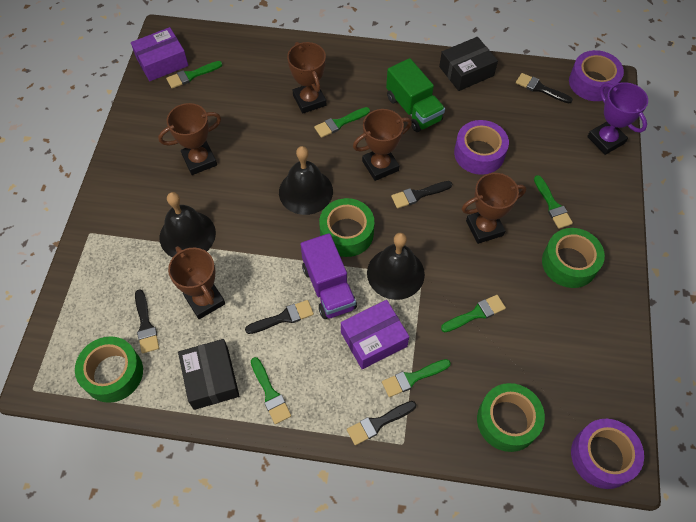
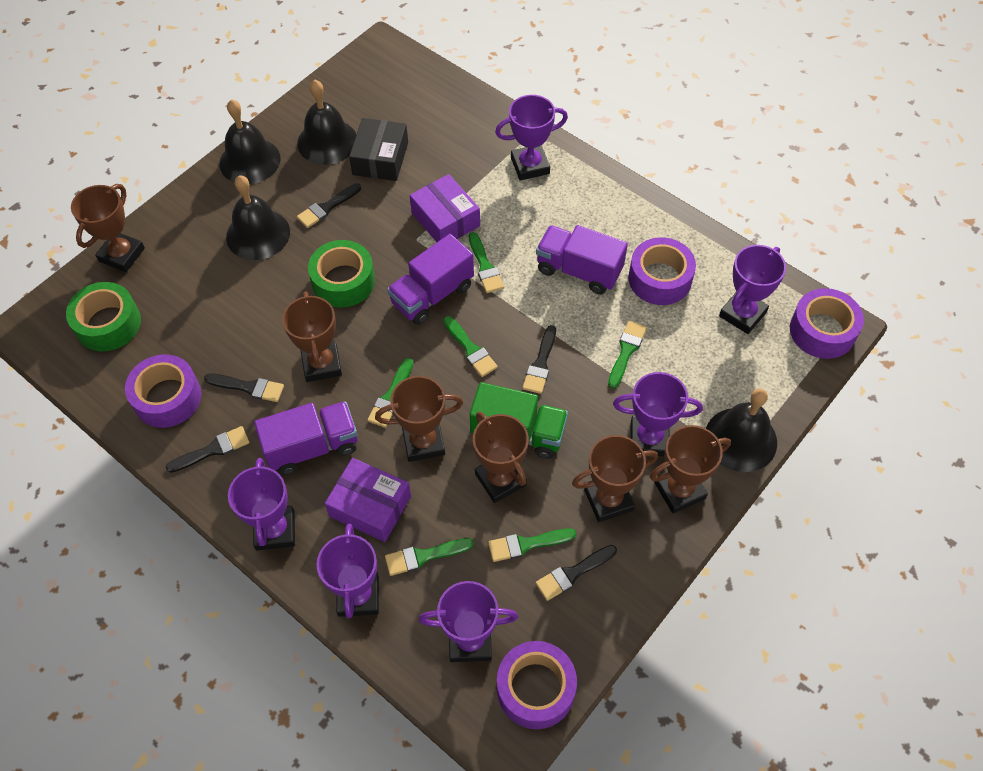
black bell: [159,192,216,257] [279,146,333,215] [367,233,425,300] = 3 -> [219,99,281,184] [226,175,290,260] [297,80,357,165] [706,389,777,472] = 4
black box: [178,339,239,410] [439,37,498,91] = 2 -> [349,118,408,181] = 1
brown trophy: [158,103,221,175] [168,246,225,319] [287,42,326,114] [353,109,412,181] [462,173,526,244] = 5 -> [71,184,145,272] [282,292,342,382] [375,376,463,462] [473,412,529,503] [572,435,658,522] [650,425,731,513] = 6
green tape: [75,336,143,403] [319,198,374,257] [477,383,545,452] [542,228,605,288] = 4 -> [66,282,141,351] [308,240,375,308] = 2
purple tape: [454,120,509,175] [569,50,624,101] [571,419,644,489] = 3 -> [125,354,201,428] [497,641,577,729] [629,237,696,305] [790,288,864,359] = 4
purple trophy: [587,82,648,155] = 1 -> [228,458,295,550] [317,524,379,618] [419,581,518,662] [495,95,568,180] [613,372,703,456] [719,245,786,334] = 6
purple truck: [301,233,357,319] = 1 -> [254,401,358,475] [387,234,474,325] [536,225,628,294] = 3

